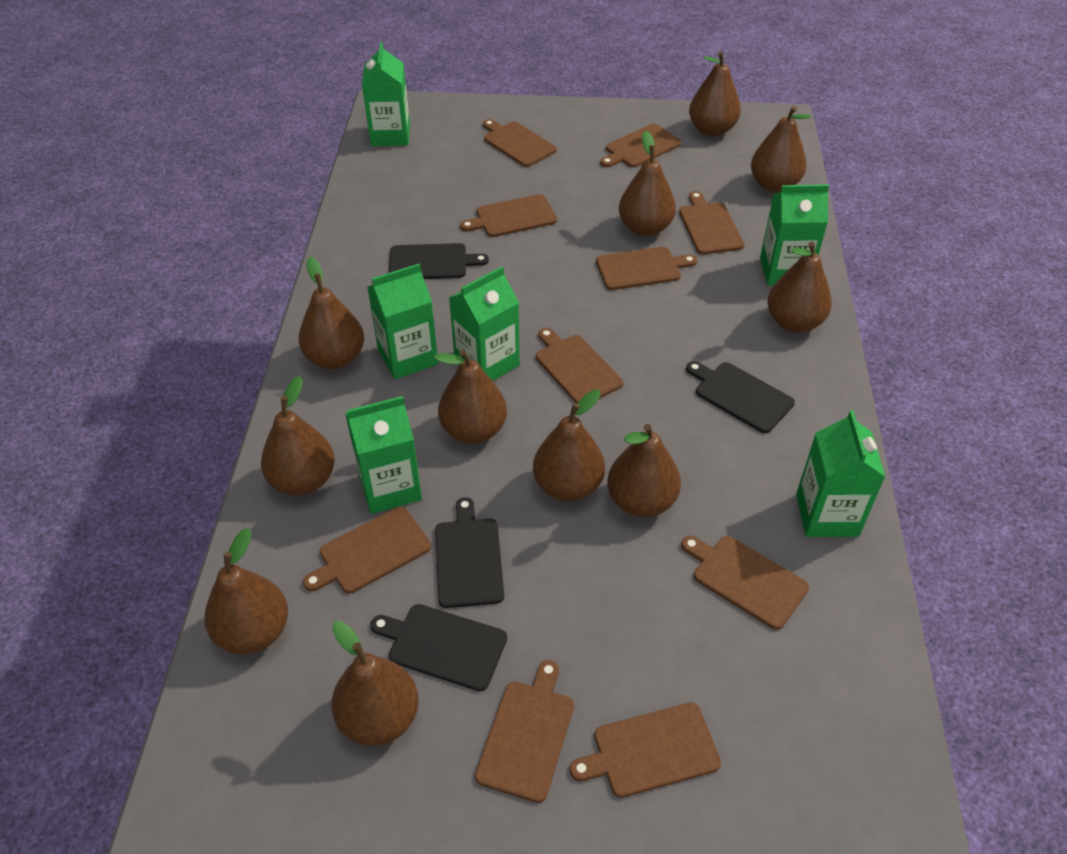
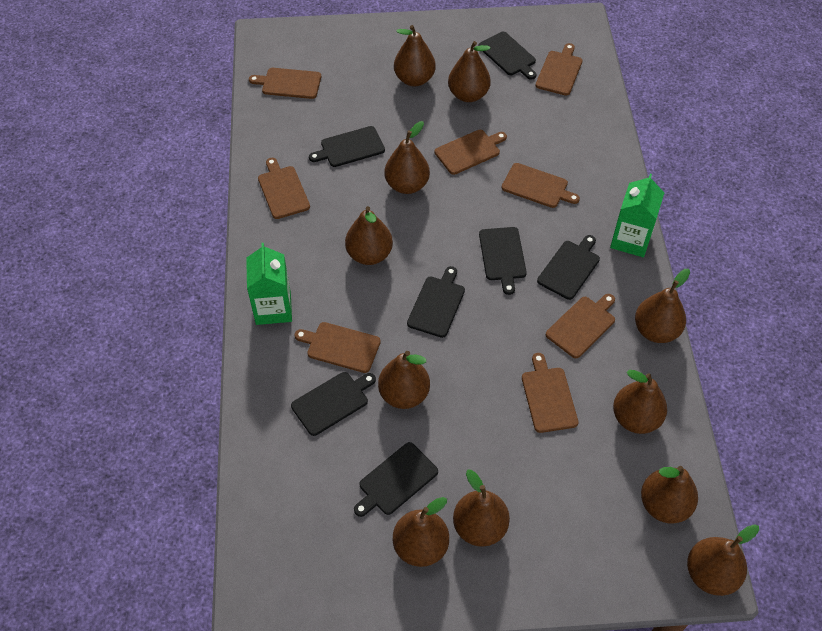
black cutting board: [370,604,507,691] [389,243,489,279] [435,497,504,608] [686,361,795,433] = 4 -> [291,372,376,436] [309,126,385,167] [354,442,438,517] [407,266,465,338] [478,31,537,80] [479,227,527,295] [537,235,600,300] = 7
brown cutting board: [303,506,431,594] [460,194,557,237] [475,660,574,803] [483,119,557,167] [536,328,623,403] [570,703,721,798] [596,247,697,290] [600,124,681,167] [679,191,745,255] [681,536,809,630] = 10 -> [249,68,321,99] [258,158,310,219] [294,322,381,373] [435,130,507,175] [501,163,580,208] [522,353,579,433] [536,43,582,96] [546,294,615,358] = 8
green carton: [345,396,422,514] [362,42,410,146] [367,263,438,379] [449,267,520,381] [760,184,829,286] [796,410,885,537] = 6 -> [246,243,292,325] [610,174,665,257] = 2

